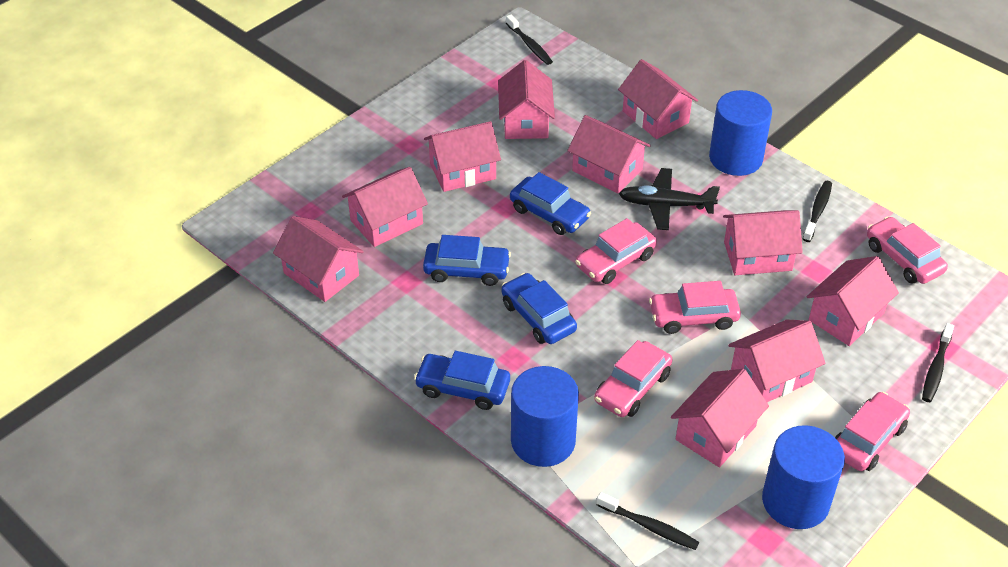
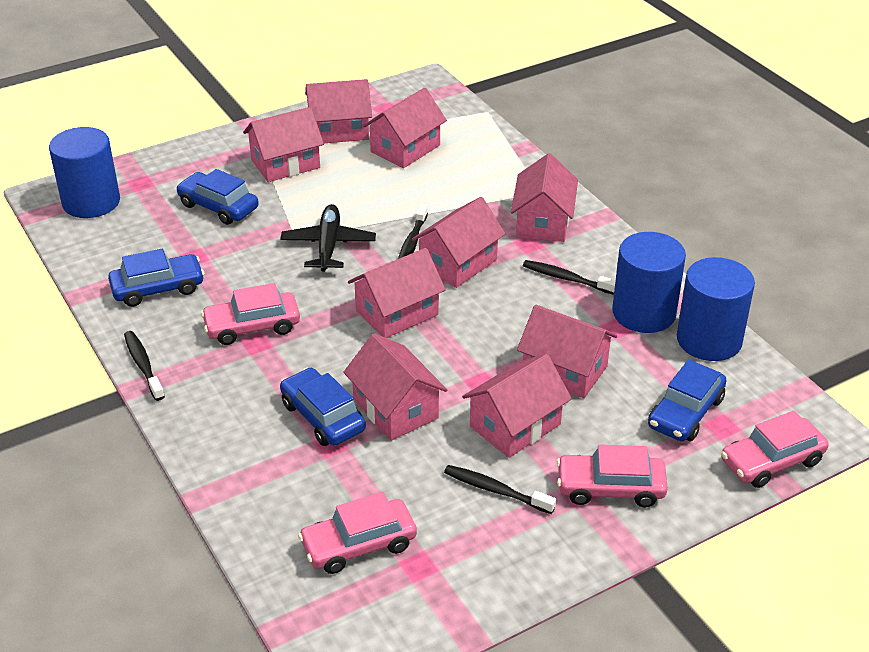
pink car: [575,218,657,284] [594,340,672,417] [649,281,741,334] [835,392,910,471] [867,217,948,284] = 5 -> [201,283,300,345] [298,492,417,574] [557,444,668,508] [721,411,829,488] = 4
pink house: [273,216,364,302] [342,167,428,247] [424,121,501,192] [498,60,555,139] [567,115,651,193] [618,59,698,139] [671,369,769,467] [723,210,803,275] [728,320,826,402] [807,256,899,346] = 10 -> [243,107,324,182] [305,79,372,143] [343,333,447,441] [348,248,446,338] [363,88,447,168] [412,197,505,288] [462,354,572,458] [511,153,578,242] [517,305,617,398] = 9

